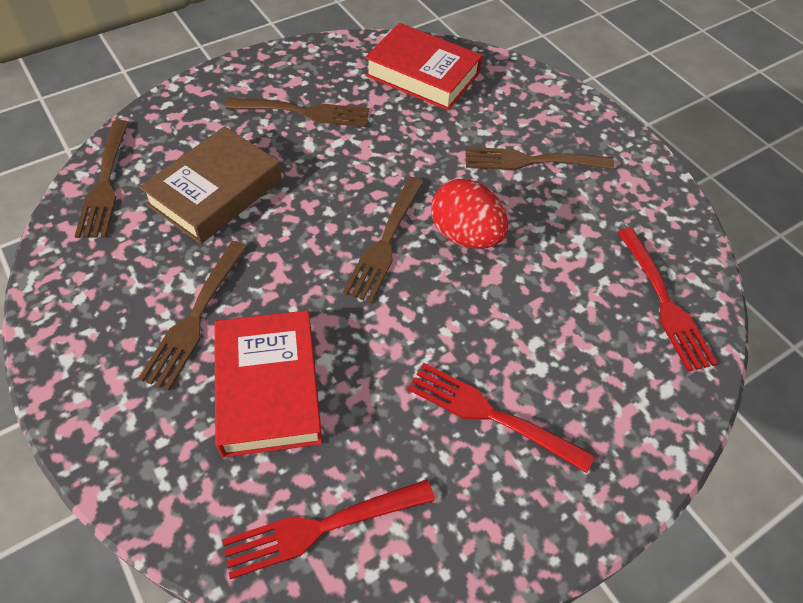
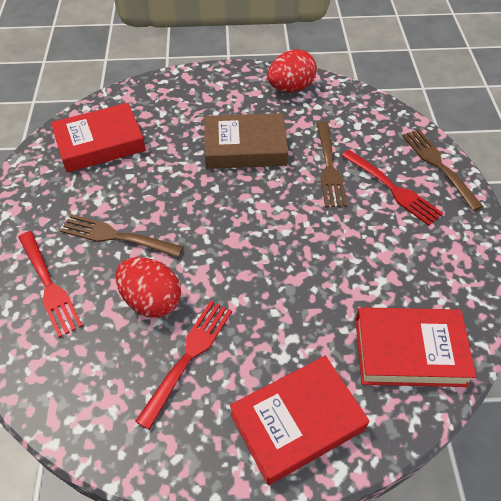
brown fork: [75,120,129,238] [138,241,248,390] [225,98,369,127] [343,177,424,303] [465,147,614,170] = 5 -> [60,214,183,258] [316,121,347,207] [402,129,484,211] = 3
red book: [214,310,323,458] [365,23,482,111] = 2 -> [51,103,146,173] [230,356,369,485] [355,307,476,387] = 3
red egg: [431,179,508,249] = 1 -> [116,257,181,318] [267,50,317,92] = 2

